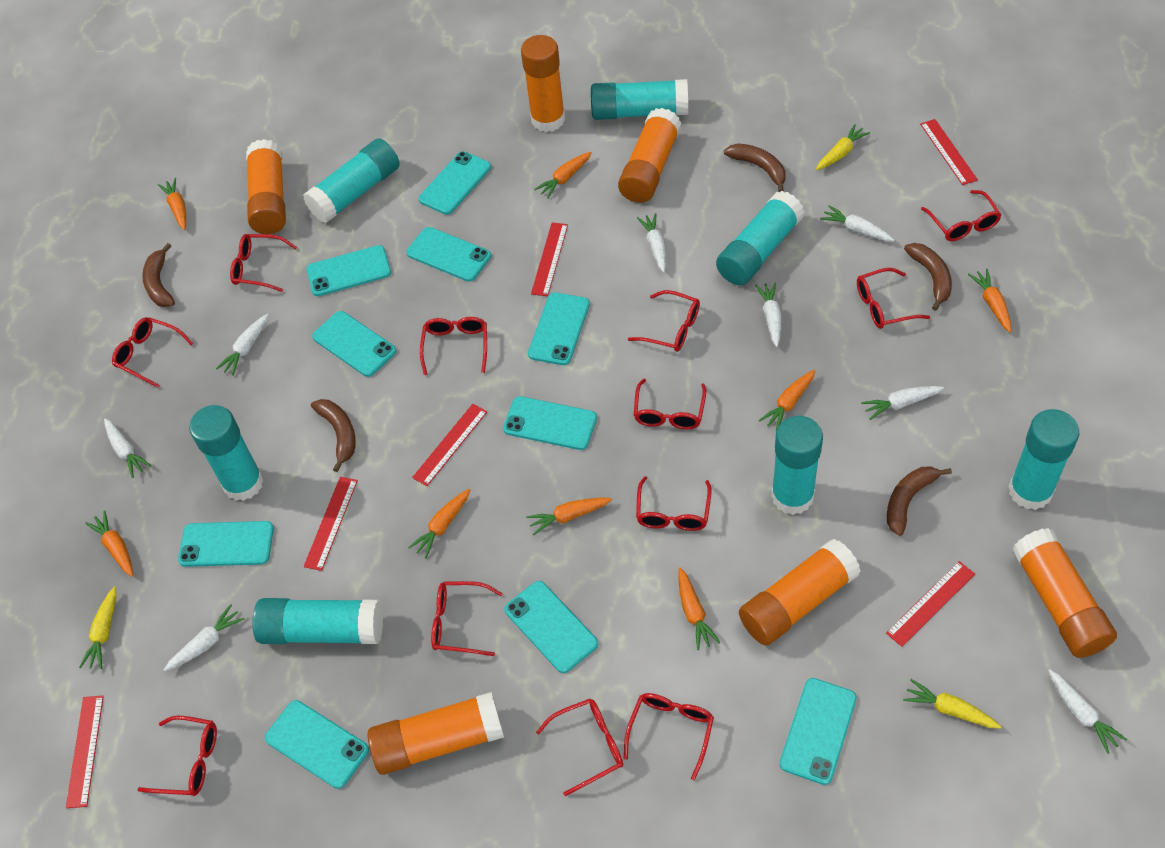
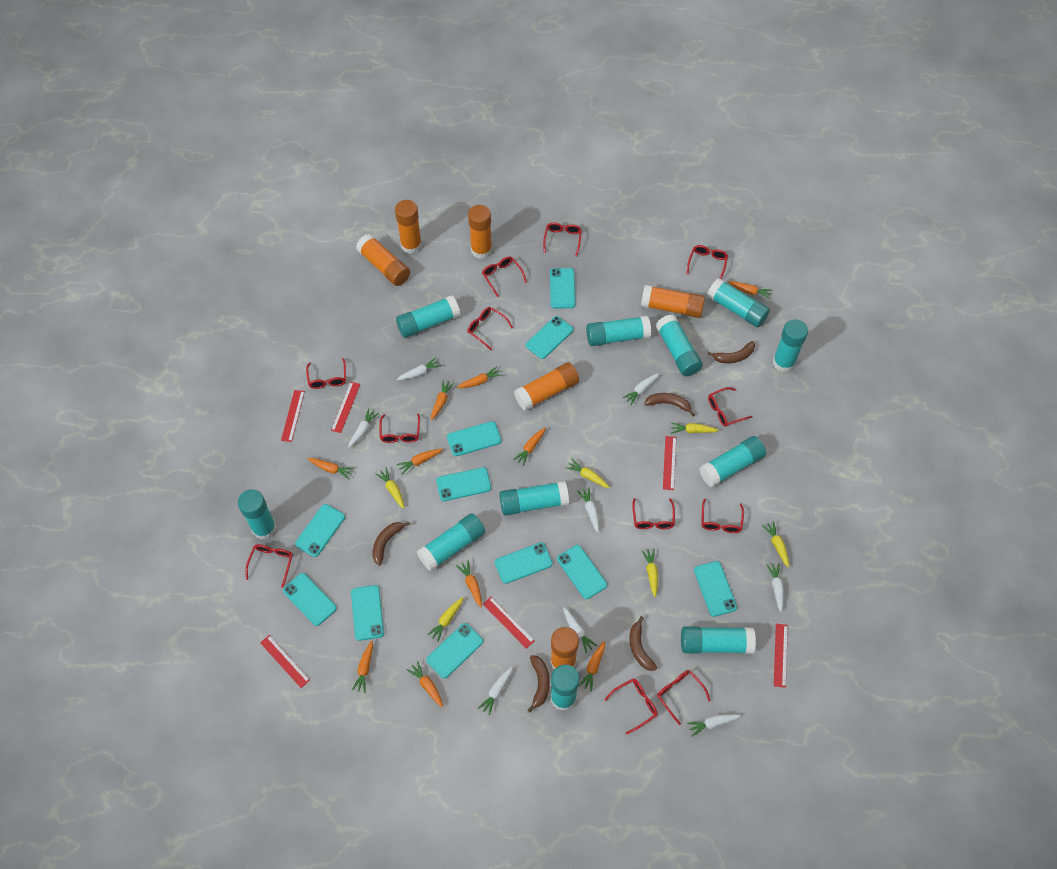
orange carrot: [85,510,133,577] [158,178,186,230] [408,489,470,558] [526,497,612,535] [534,152,592,199] [678,567,721,650] [759,370,816,431] [968,269,1011,333] = 8 -> [308,458,354,479] [352,641,373,693] [396,449,443,474] [407,661,443,708] [431,380,455,420] [456,560,482,607] [457,366,502,388] [513,427,546,466] [579,641,605,691] [728,281,773,299] = 10
turquoise glue stick: [189,405,264,501] [252,598,383,644] [303,138,400,223] [591,79,688,120] [716,191,805,285] [771,416,823,515] [1008,409,1079,510] = 7 -> [238,489,277,540] [396,295,460,338] [417,513,485,572] [499,481,569,516] [551,664,580,711] [586,316,651,346] [656,314,703,376] [681,626,756,654] [699,436,766,487] [707,278,770,328] [773,319,808,372] = 11
turquoise phone: [178,521,274,567] [265,700,369,789] [307,245,391,296] [312,311,396,377] [406,227,491,282] [418,151,491,215] [503,396,597,450] [505,581,598,673] [528,292,590,365] [780,678,857,785] = 10 -> [283,573,337,626] [295,504,345,557] [351,585,384,641] [426,623,483,679] [436,467,491,501] [447,421,501,456] [495,542,553,584] [526,316,573,359] [550,268,576,308] [557,545,607,599] [694,561,737,617] = 11
yellow carrot: [79,586,117,669] [816,124,870,170] [903,679,1002,728] = 3 -> [375,468,404,509] [427,597,464,642] [565,459,610,488] [641,549,658,597] [671,423,719,434] [762,521,789,568] = 6

